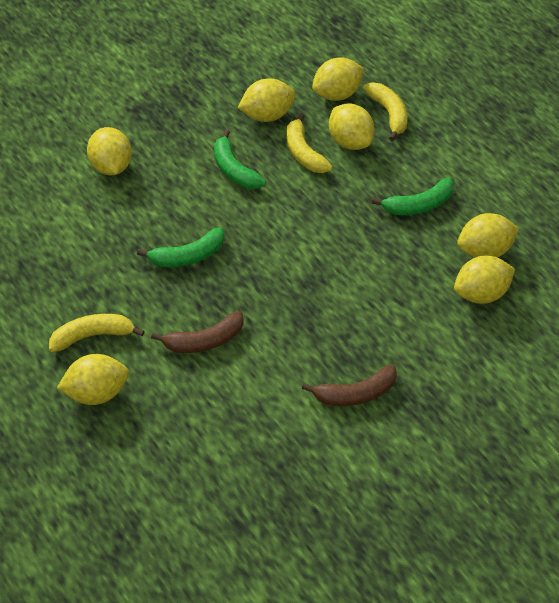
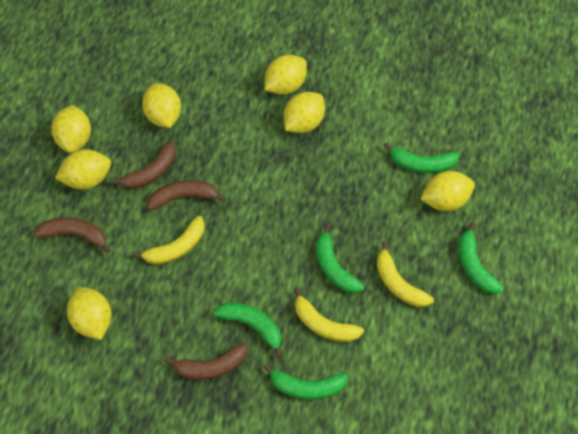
brown banana: [151,311,244,353] [302,365,397,406] = 2 -> [34,217,111,253] [110,140,176,189] [148,180,226,211] [164,342,247,380] = 4
green banana: [137,228,224,267] [214,130,266,189] [372,178,454,215] = 3 -> [214,302,282,358] [264,363,348,400] [316,224,364,293] [384,142,460,173] [459,222,504,294] = 5

